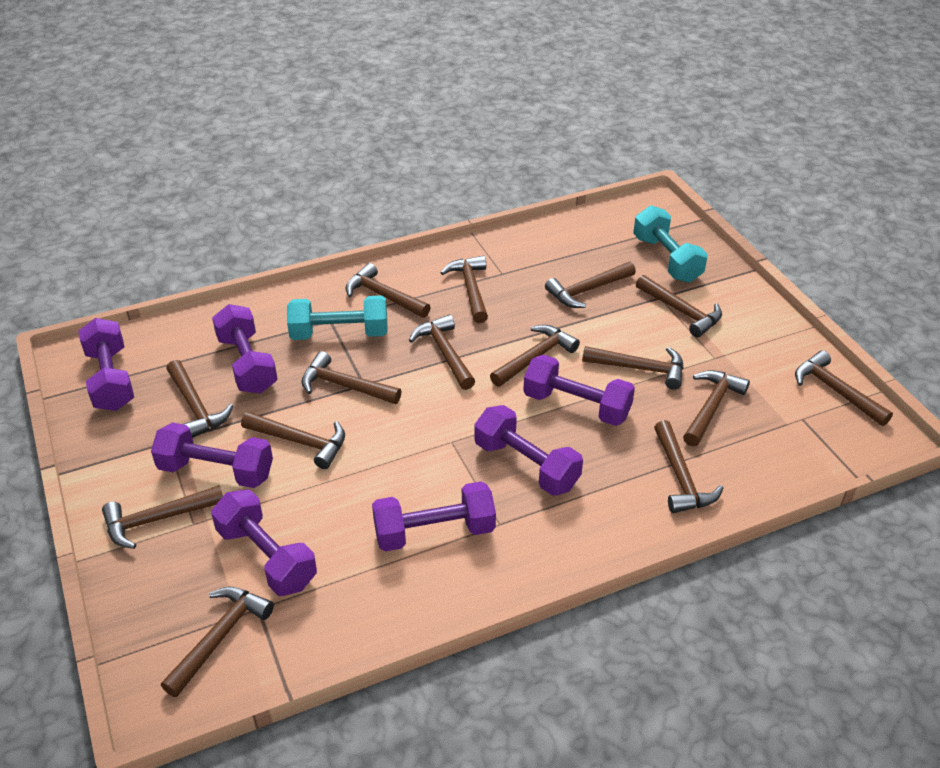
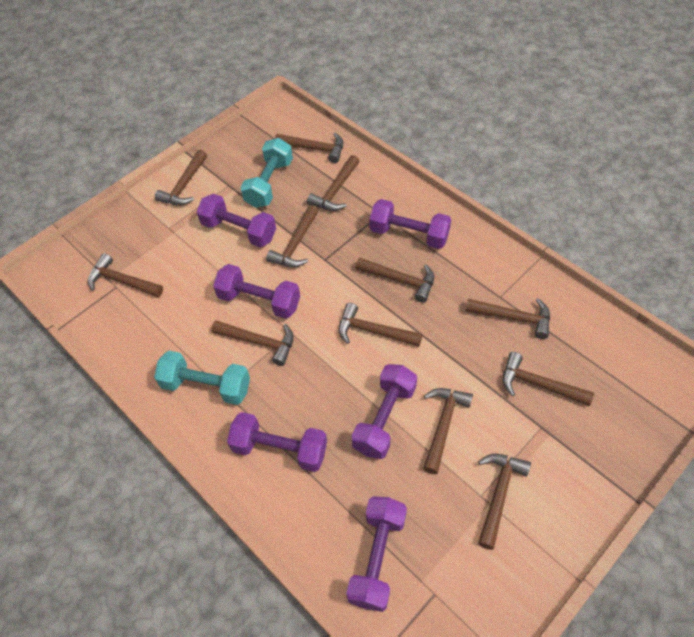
brown hammer: [102,485,223,549] [161,587,274,697] [166,360,233,438] [241,411,345,469] [301,351,401,404] [346,263,431,318] [409,315,475,390] [440,256,488,323] [490,325,580,387] [545,262,636,308] [582,346,684,390] [636,275,722,337] [654,420,723,513] [683,370,750,446] [795,350,893,426] = 15 -> [88,253,163,297] [155,150,207,205] [211,320,294,366] [266,205,319,267] [275,133,343,163] [307,155,360,211] [339,303,423,347] [355,258,434,303] [423,388,473,474] [466,298,550,339] [478,454,531,550] [503,352,594,406] = 12
purple dumbbell: [78,318,134,411] [151,422,273,488] [211,489,317,596] [212,304,278,393] [372,481,496,551] [474,405,583,496] [523,355,635,426] = 7 -> [197,194,276,247] [213,264,300,319] [227,412,327,472] [346,496,407,612] [351,364,417,459] [369,199,451,249] = 6

